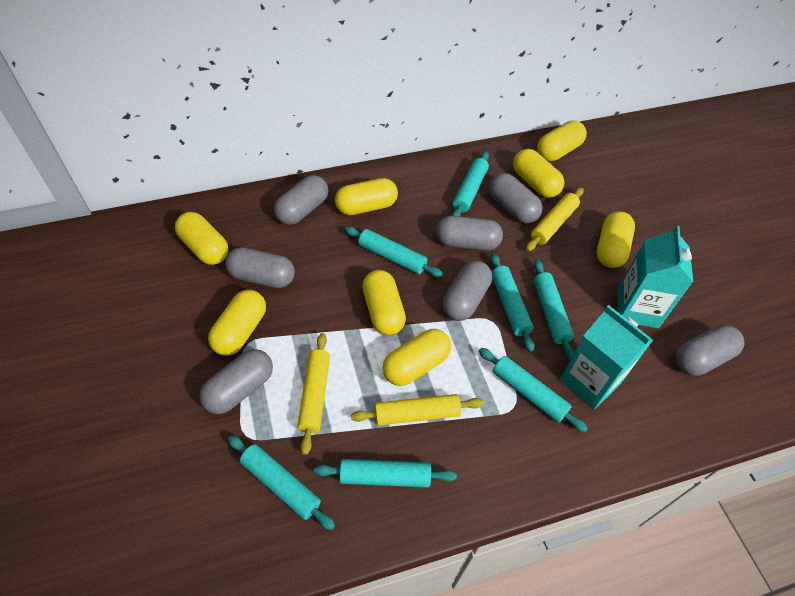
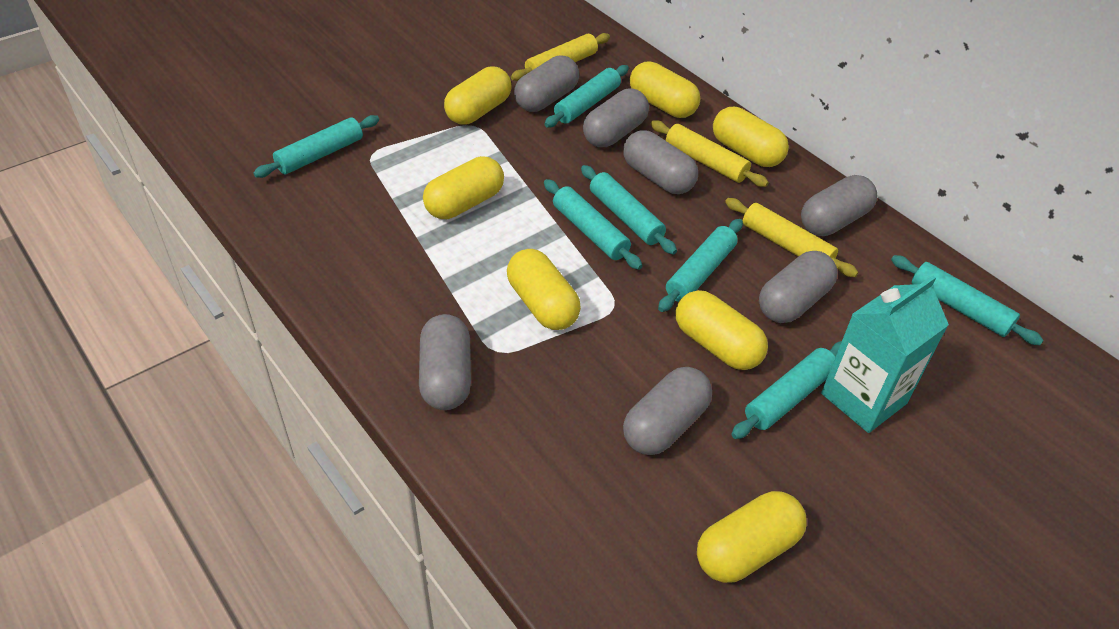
turquoise carton: [560,305,653,409] [617,226,693,328] = 2 -> [821,276,949,433] = 1
yellow capsule: [175,212,228,265] [208,290,266,356] [335,178,398,215] [362,270,406,335] [382,329,451,386] [513,149,564,198] [537,120,587,161] [597,211,635,268] = 8 -> [423,156,504,219] [444,66,512,124] [507,249,581,330] [630,61,700,118] [675,290,768,370] [697,491,807,583] [713,107,789,167] = 7

